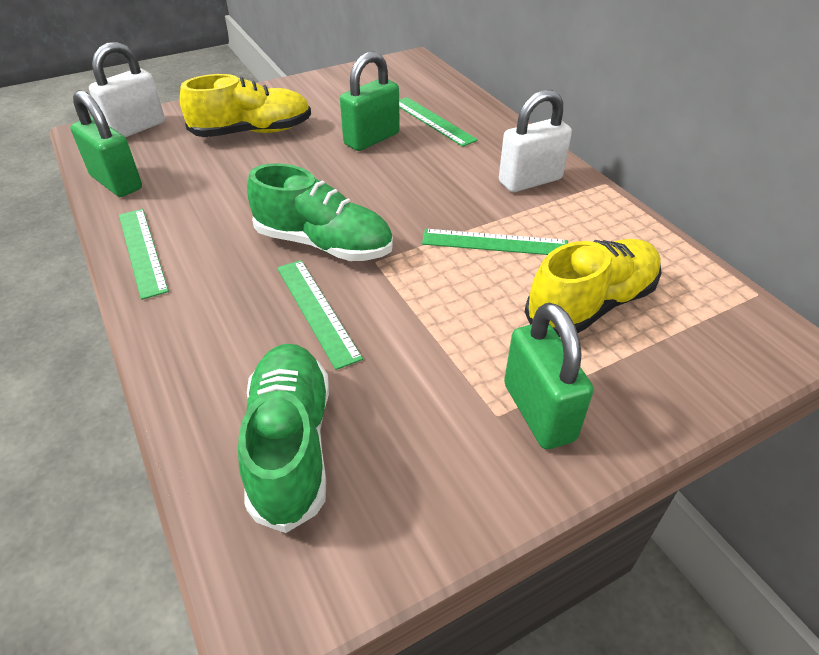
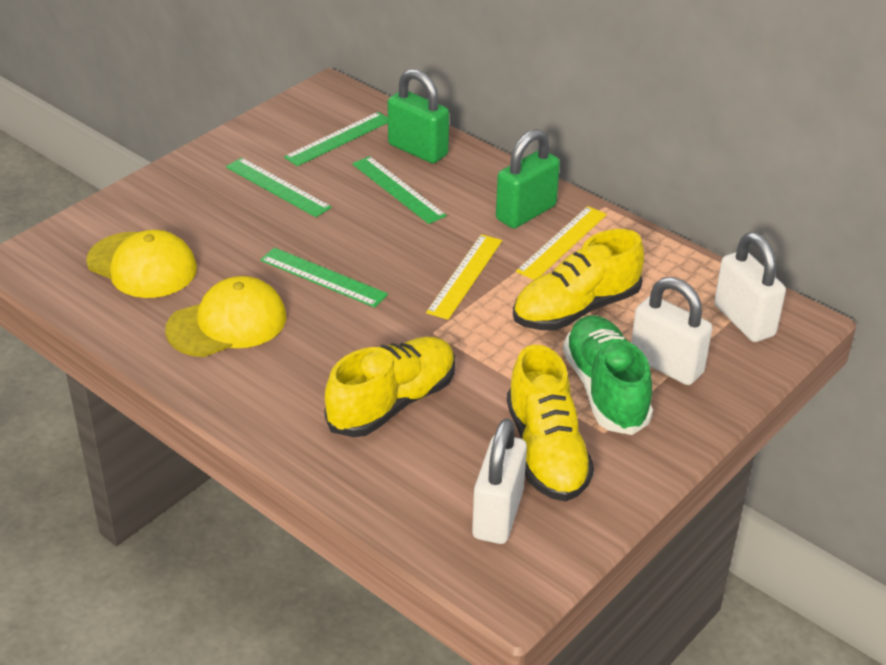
green padlock: [70,90,142,197] [340,52,400,151] [504,303,594,449] = 3 -> [388,69,449,163] [496,129,560,228] = 2
green shoe: [238,344,329,533] [247,163,393,261] = 2 -> [563,315,653,435] = 1
white padlock: [89,42,165,137] [499,90,572,192] = 2 -> [472,418,527,544] [631,277,712,385] [714,232,786,342] = 3
yellow cap: none = 0 -> [86,230,197,298] [165,276,286,357] = 2
yellow ruler: none = 0 -> [426,234,502,320] [516,206,607,280] = 2
yellow shoe: [180,74,311,137] [525,239,662,337] = 2 -> [324,337,455,437] [507,345,594,502] [513,229,644,330] = 3

